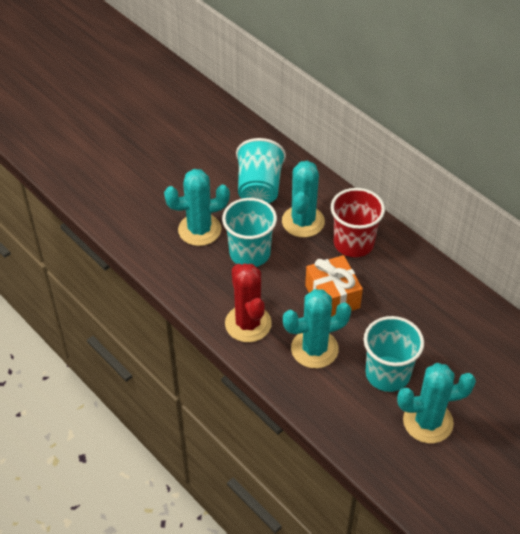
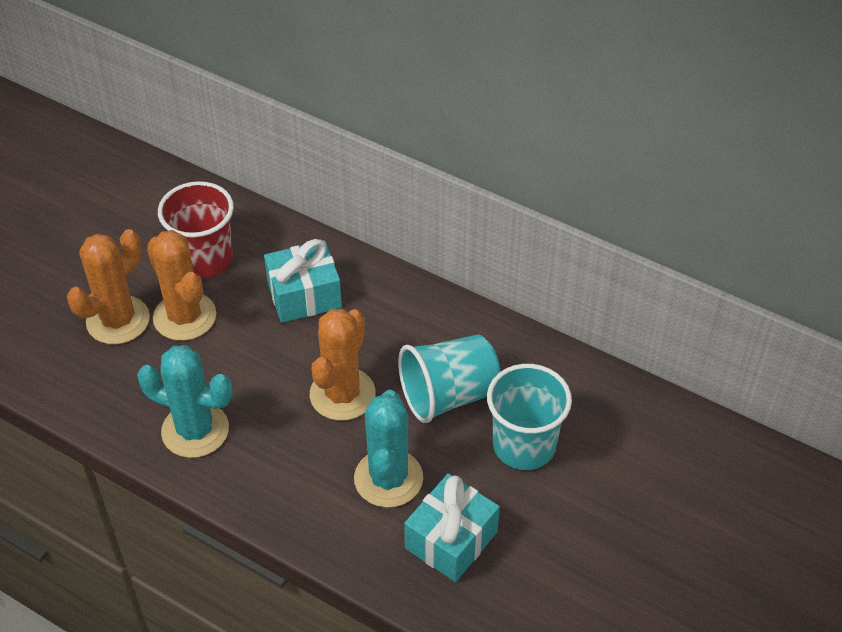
orange cactus: none = 0 -> [67,229,150,344] [147,230,216,341] [310,309,375,421] = 3
orange gift: [305,255,363,317] = 1 -> none = 0
red cactus: [225,264,272,342] = 1 -> none = 0
turquoise cactus: [164,169,230,246] [282,160,325,238] [283,289,351,368] [397,363,476,443] = 4 -> [137,345,233,458] [354,390,423,508] = 2
turquoise cup: [222,198,277,267] [236,138,286,203] [364,316,424,392] = 3 -> [398,334,501,423] [487,364,572,470] = 2
turquoise gift: none = 0 -> [264,239,342,323] [404,474,500,582] = 2

